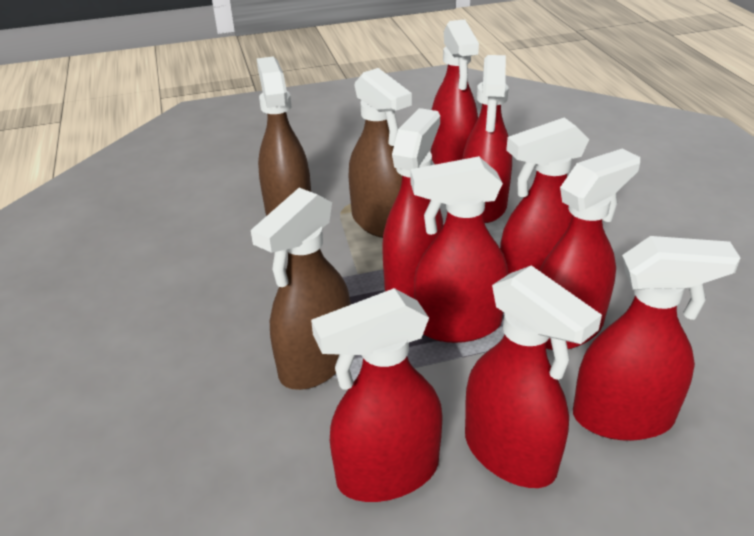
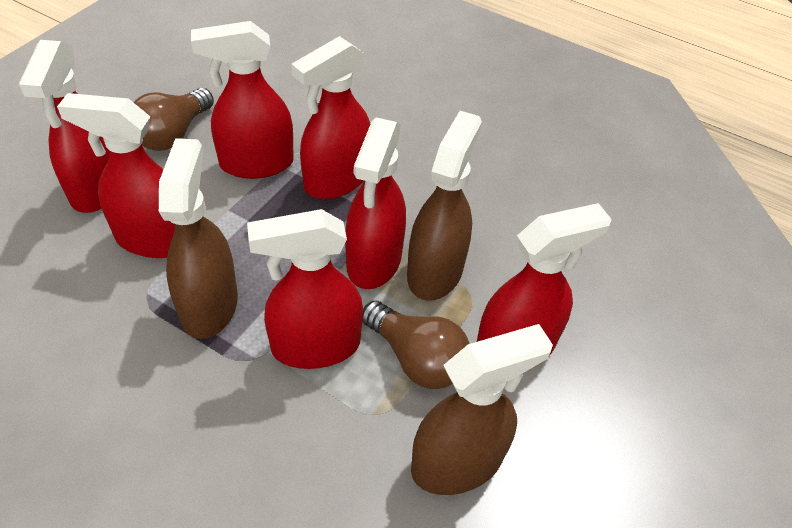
brown light bulb: none = 0 -> [134,88,214,151] [362,300,469,389] = 2
red spray bottle: [311,288,443,502] [382,108,444,299] [410,156,508,343] [431,19,479,165] [463,55,512,223] [465,265,602,488] [500,117,589,274] [539,149,640,350] [573,236,740,441] = 9 -> [18,40,110,213] [57,93,175,258] [191,21,294,179] [247,209,363,369] [291,36,370,199] [345,117,406,289] [477,203,612,356] = 7

